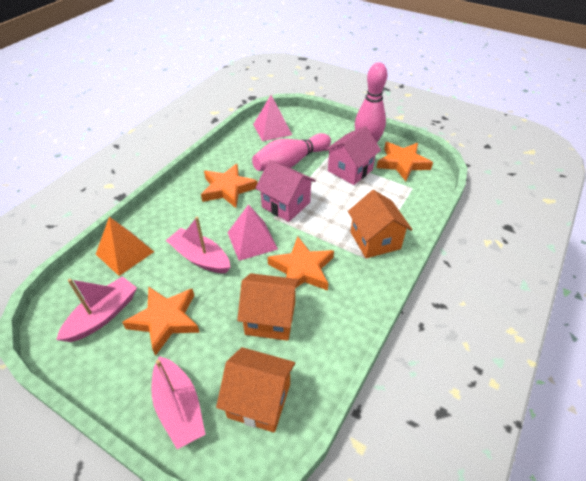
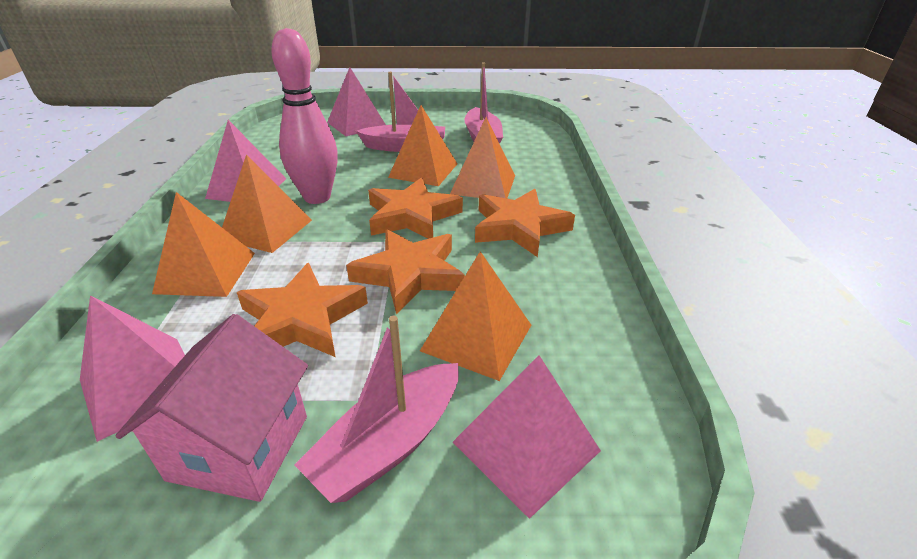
orange house: [216,347,295,433] [237,273,299,341] [348,190,412,258] = 3 -> none = 0
orange pyramid: [96,217,154,276] = 1 -> [152,192,255,297] [222,154,312,253] [388,105,457,186] [420,251,531,381] [450,117,515,198] = 5
pink bowling pin: [252,133,331,171] [355,62,387,143] = 2 -> [271,28,338,204] = 1
pink house: [255,160,316,222] [325,126,381,185] = 2 -> [115,314,308,502] = 1
pink pyramid: [227,204,278,261] [253,95,292,141] = 2 -> [80,295,185,442] [205,120,286,202] [327,67,386,136] [453,355,601,519] = 4

